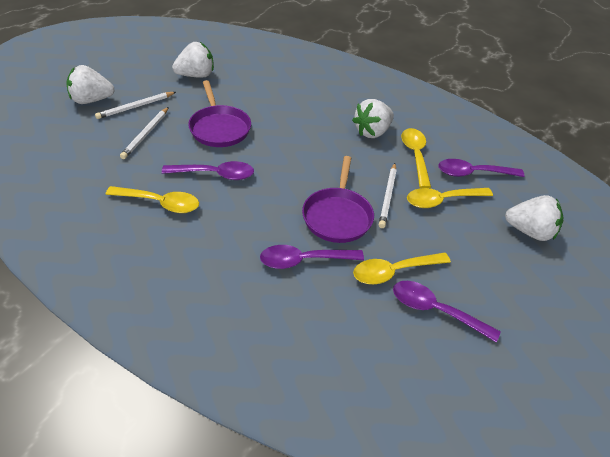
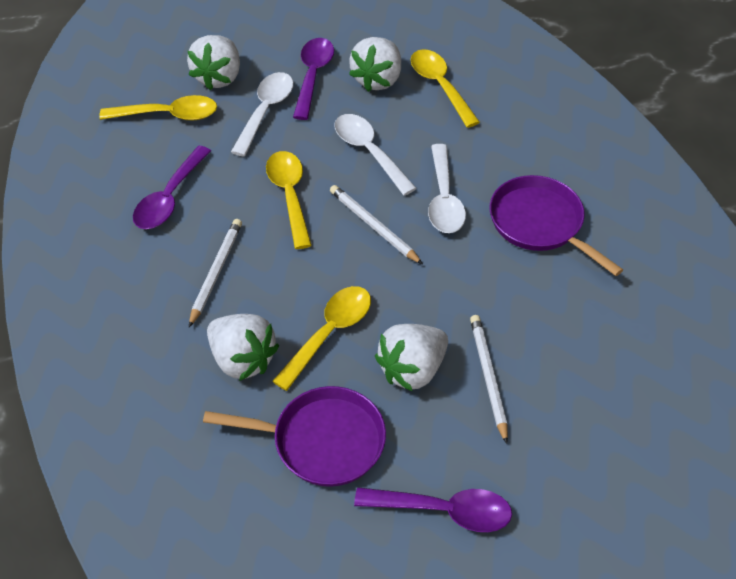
purple spoon: [162,161,254,180] [260,245,364,269] [393,281,501,342] [438,159,525,177] = 4 -> [133,146,211,229] [293,38,334,120] [354,487,512,532] = 3
white spoon: none = 0 -> [231,72,293,157] [334,114,417,196] [428,144,466,233] = 3

